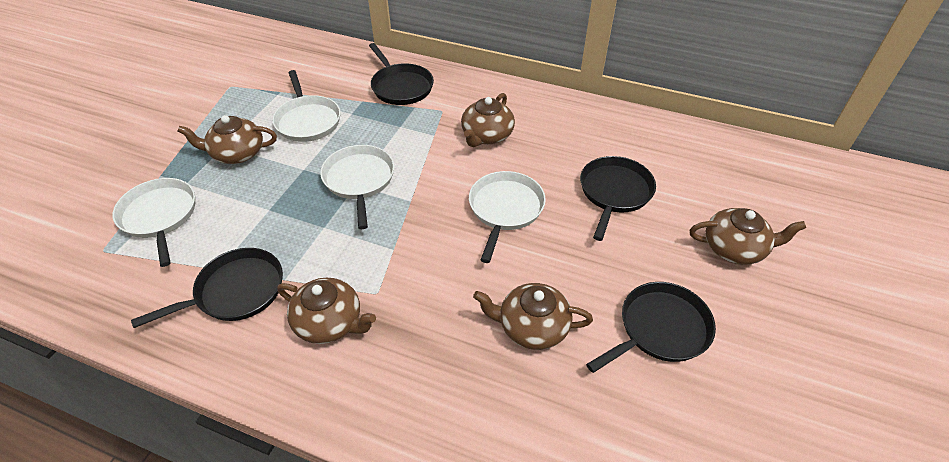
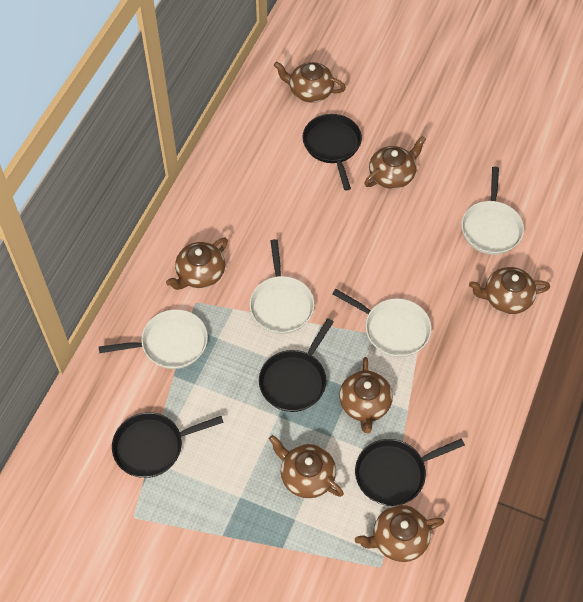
brown teapot: [177,115,277,164] [277,278,376,344] [461,93,515,147] [473,283,593,350] [690,208,806,265] = 5 -> [166,238,228,290] [269,435,344,498] [274,61,346,102] [339,357,393,433] [355,505,444,562] [365,136,426,189] [469,267,550,314] = 7

